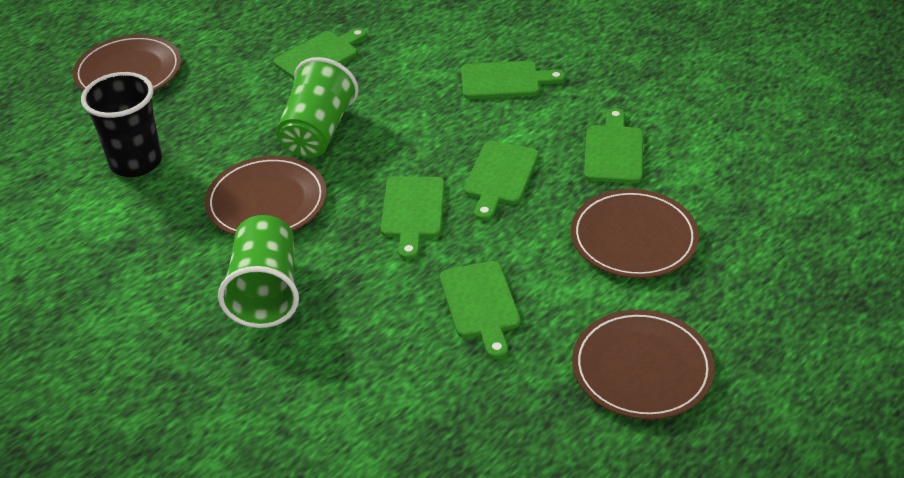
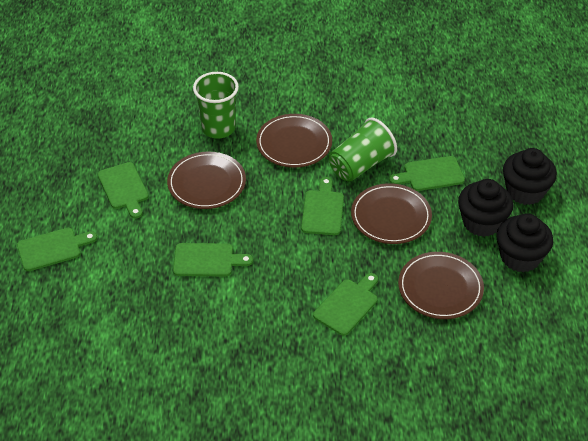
black cup: [81,72,162,177] = 1 -> none = 0
black cupcake: none = 0 -> [458,179,513,237] [497,213,553,272] [503,148,557,205] = 3

